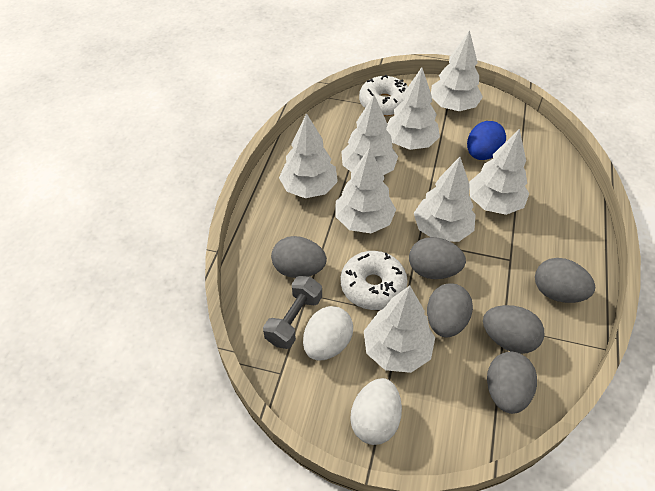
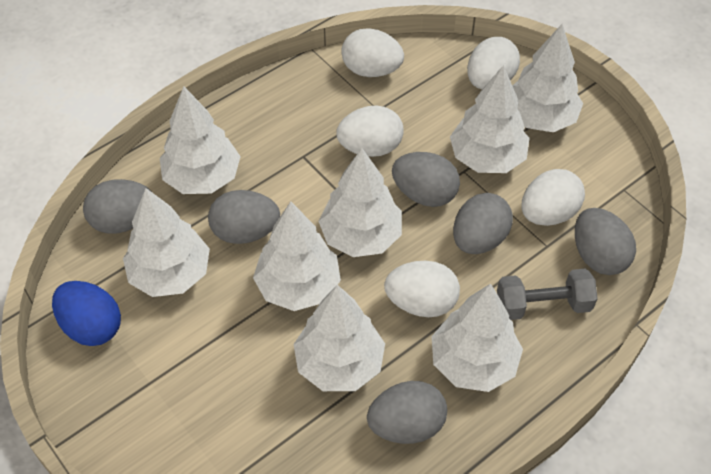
white donut: [341,251,408,310] [359,75,408,116] = 2 -> none = 0
white egg: [303,306,353,360] [350,378,402,445] = 2 -> [336,106,404,157] [341,28,404,77] [384,261,460,317] [467,37,520,89] [521,169,585,226] = 5

